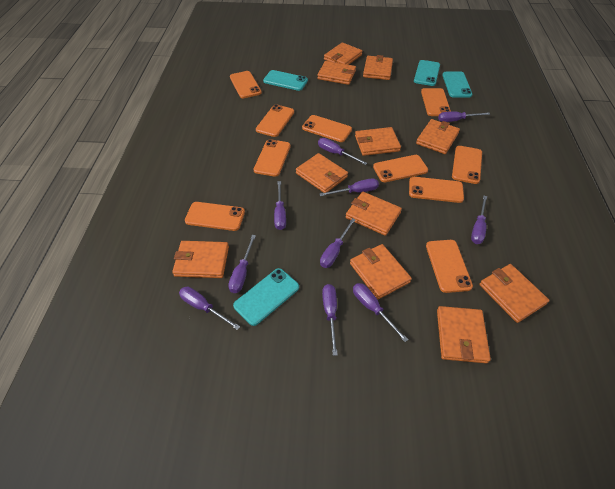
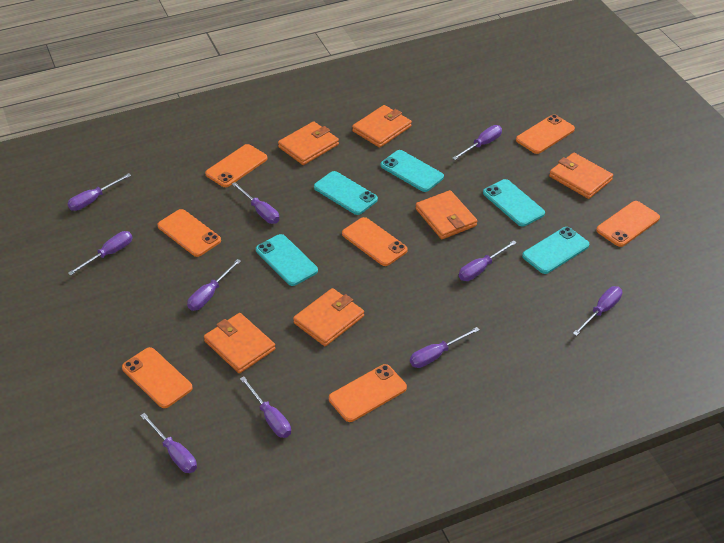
orange phone: [185,202,245,231] [230,71,262,98] [254,139,291,177] [256,104,294,137] [302,115,352,142] [373,155,428,182] [409,177,464,203] [421,88,451,116] [426,240,473,293] [452,146,482,184] = 10 -> [122,347,193,408] [158,209,221,257] [205,144,267,187] [329,364,407,422] [342,217,408,266] [516,115,575,154] [596,201,660,247] = 7
orange wallet: [172,241,229,278] [296,153,348,193] [317,61,356,85] [324,42,363,65] [346,192,402,236] [350,244,412,299] [355,127,401,156] [363,55,393,80] [416,119,460,154] [437,306,491,363] [479,264,549,323] = 11 -> [204,313,276,373] [278,121,339,165] [293,288,364,346] [352,105,412,148] [416,190,477,239] [549,153,613,199] = 6
turquoise phone: [233,268,299,326] [263,70,308,91] [414,60,440,86] [442,72,473,98] = 4 -> [256,234,318,286] [314,171,378,215] [381,150,444,192] [483,179,545,227] [522,227,589,274] = 5

